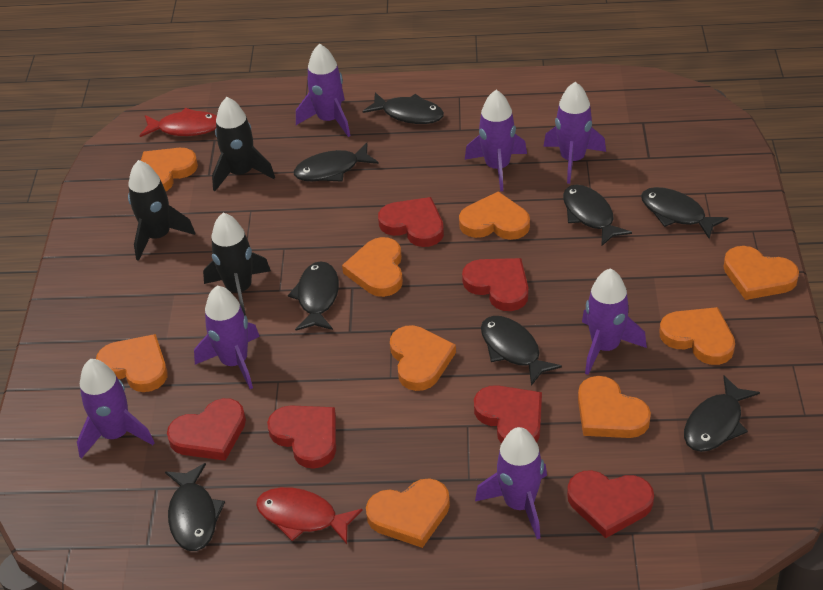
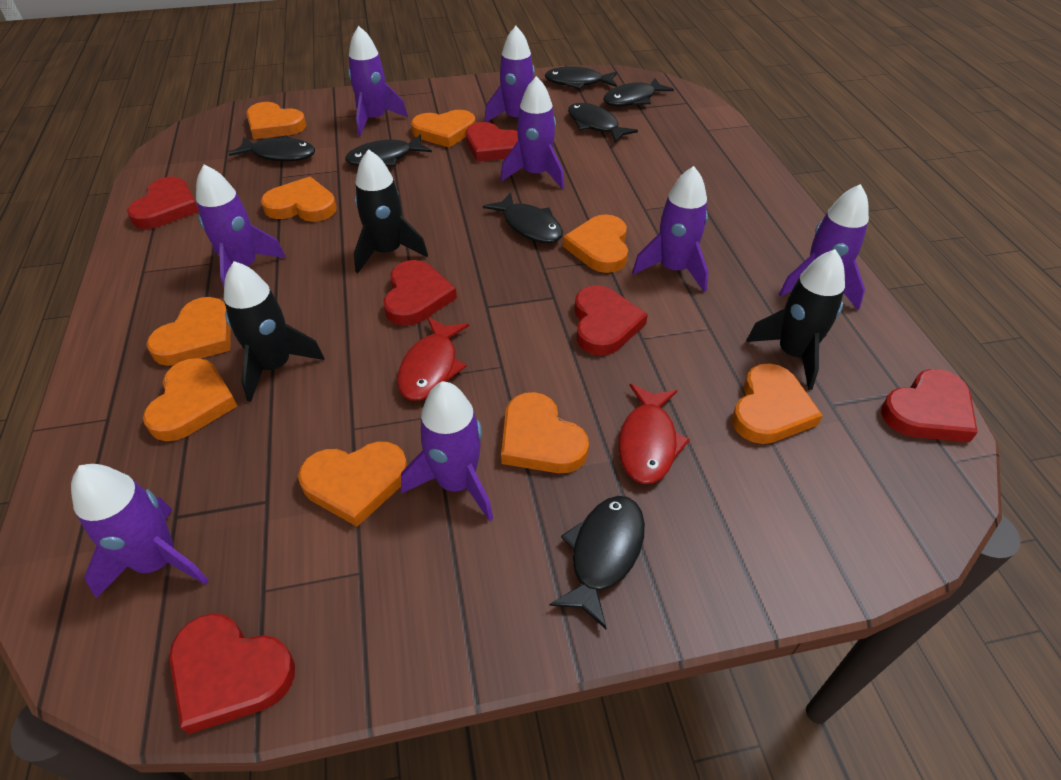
black fish: [165,463,225,551] [288,261,339,331] [294,143,379,182] [362,92,444,124] [481,316,562,386] [563,185,632,247] [641,187,728,239] [684,376,760,452] = 8 -> [229,135,315,162] [345,135,432,166] [483,192,563,243] [545,67,617,89] [550,496,645,629] [568,103,638,143] [603,78,674,106] = 7
purple rocket: [77,359,155,458] [194,286,260,389] [296,44,350,137] [465,90,527,191] [475,427,547,539] [543,82,606,184] [582,268,647,375] = 7 -> [71,464,209,598] [196,164,286,287] [348,26,408,136] [401,381,493,521] [485,26,535,122] [501,76,564,189] [632,166,709,292] [779,184,869,310] = 8

